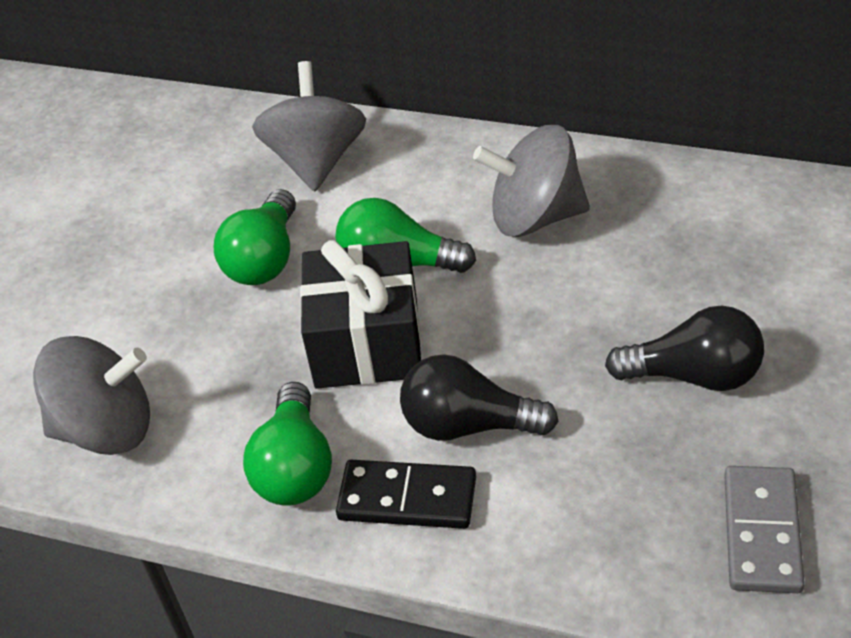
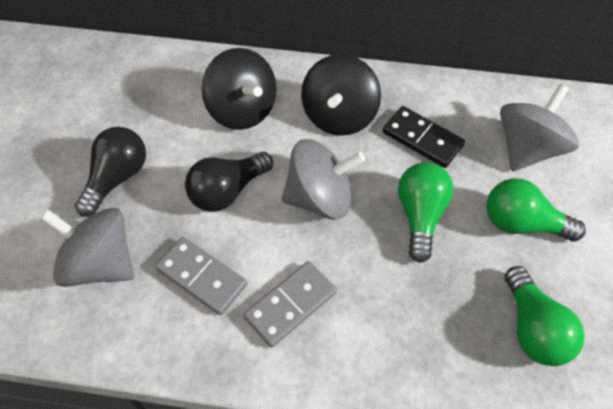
black gift: [300,240,421,389] = 1 -> none = 0
black spinning top: none = 0 -> [202,48,277,130] [301,54,381,136] = 2
grey domino: [724,466,805,593] = 1 -> [155,237,247,315] [243,261,337,348] = 2

